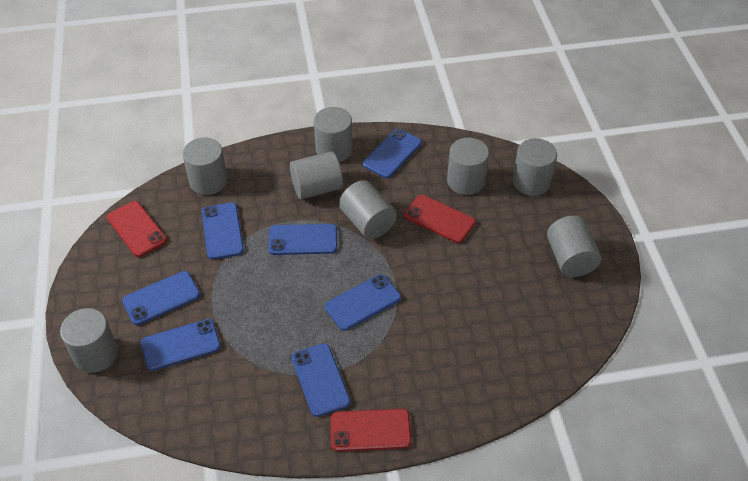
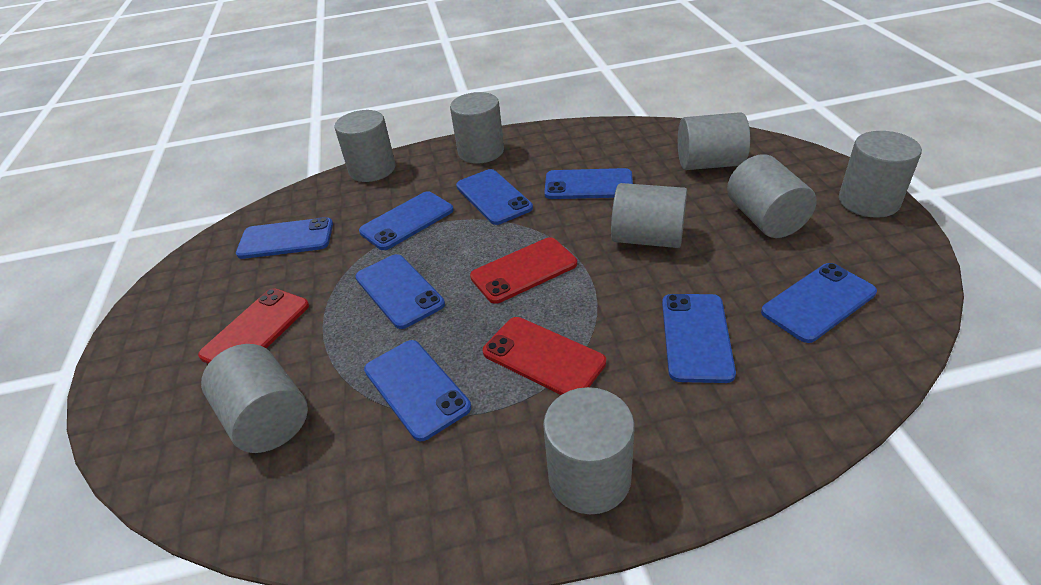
blue phone: [122,271,200,325] [141,319,221,371] [202,203,244,259] [269,224,337,255] [292,343,351,417] [325,274,401,331] [363,129,422,178] = 7 -> [236,217,333,259] [355,254,445,329] [359,191,454,250] [364,340,471,441] [456,169,533,225] [545,168,633,199] [662,294,736,383] [761,263,877,343] = 8

